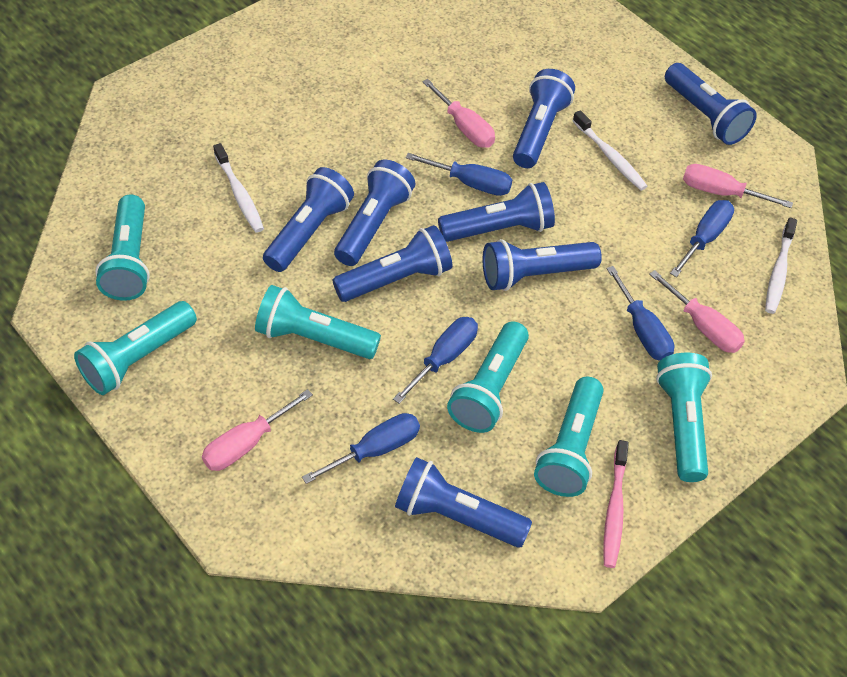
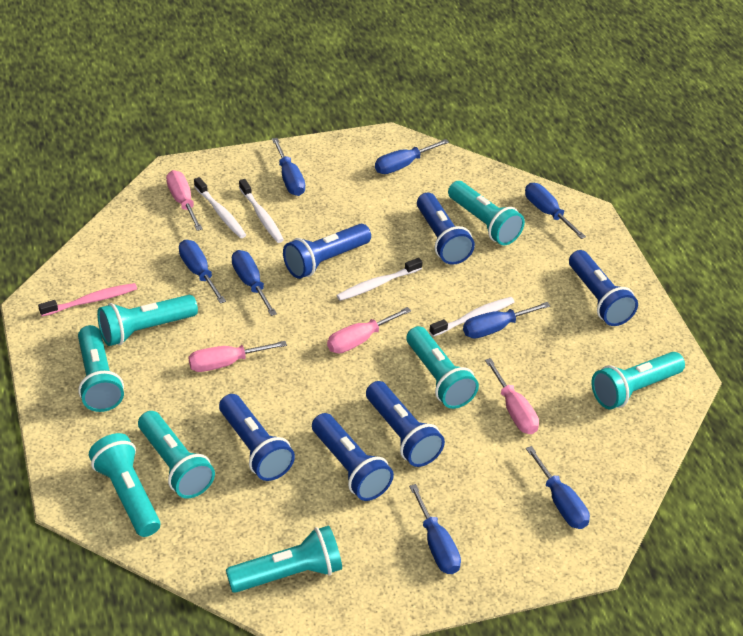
blue flashlight: [263,167,354,272] [332,225,452,302] [334,159,415,266] [395,457,532,548] [438,182,555,242] [483,239,602,291] [513,69,575,168] [665,63,757,145] = 8 -> [219,394,295,481] [283,224,371,279] [312,413,394,501] [366,381,445,467] [417,193,475,265] [569,250,638,326] = 6
blue screwdriver: [302,413,420,484] [393,317,478,404] [406,153,512,196] [606,266,674,361] [670,200,734,277] = 5 -> [179,240,226,304] [232,250,277,316] [272,138,305,196] [375,139,449,174] [409,484,461,574] [463,302,550,339] [525,183,586,239] [526,446,590,529] = 8
turquoise flashlight: [74,301,197,395] [95,195,150,301] [255,285,381,359] [447,321,529,433] [534,377,604,497] [656,353,712,482] = 6 -> [78,325,124,412] [89,433,160,537] [97,295,198,346] [138,411,215,499] [226,525,342,593] [406,326,479,409] [448,181,525,245] [591,352,685,409] = 8
white toothbrush: [213,143,264,232] [573,110,647,190] [765,218,797,314] = 3 -> [194,177,246,238] [239,179,284,243] [336,258,422,301] [429,297,515,337] = 4

